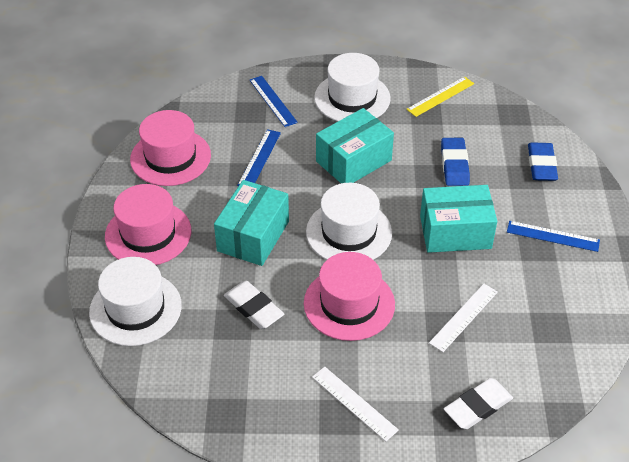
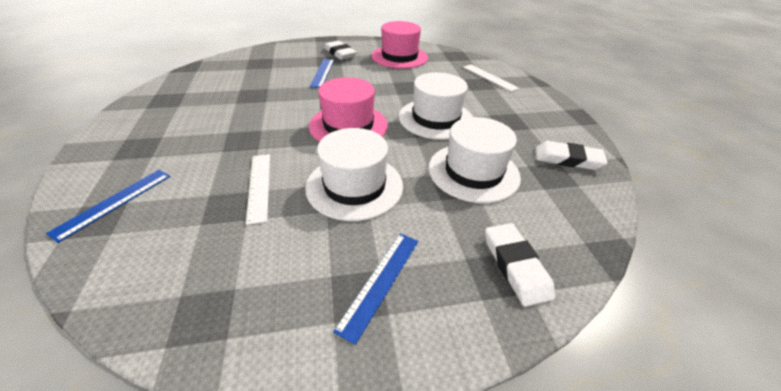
blue eraser: [441,138,470,186] [528,142,558,181] = 2 -> none = 0
pink hat: [105,184,191,265] [130,110,211,186] [304,252,395,341] = 3 -> [309,77,388,142] [371,21,428,69] = 2
turquoise box: [214,180,289,266] [316,108,394,183] [420,185,497,253] = 3 -> none = 0
white eraser: [224,281,284,329] [444,378,513,429] = 2 -> [324,41,357,60] [485,223,555,307] [536,141,608,170] = 3
yellow ruler: [406,76,474,117] = 1 -> none = 0

